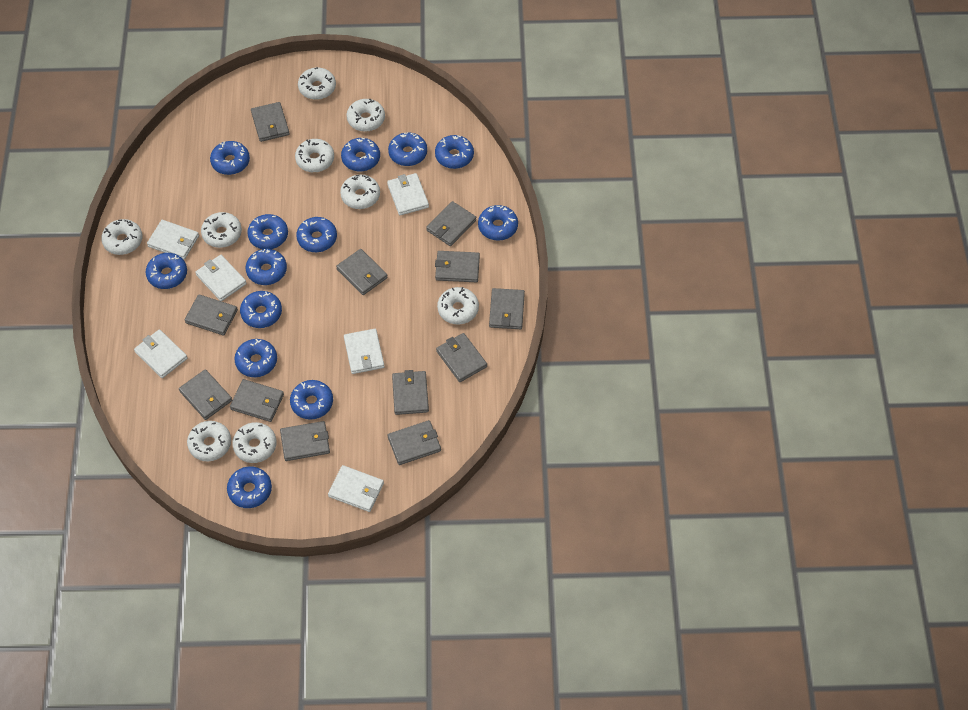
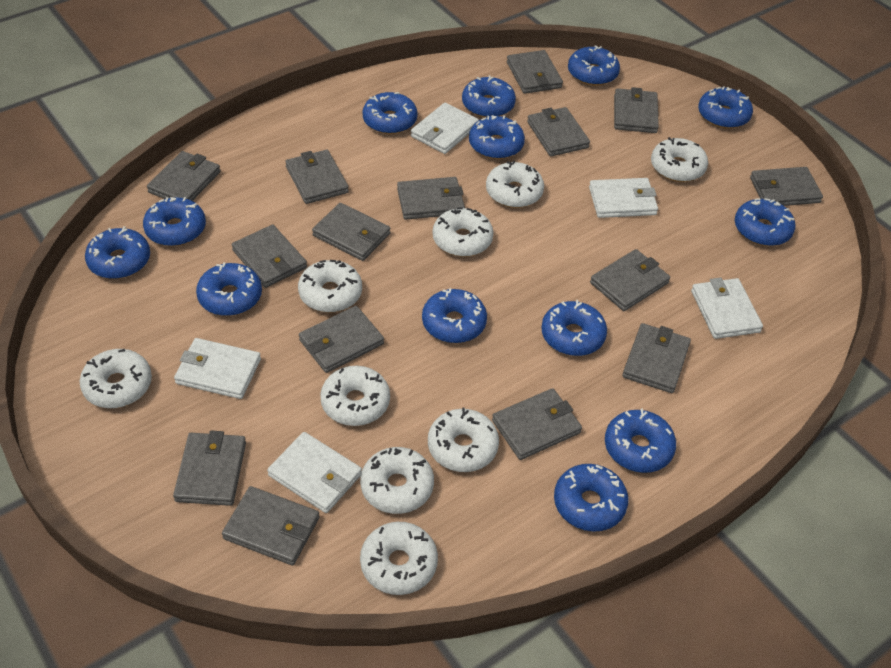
grey wallet: [179,369,232,420] [185,294,238,335] [230,379,284,422] [251,102,290,142] [280,421,330,461] [336,249,388,295] [387,420,441,465] [392,370,429,415] [426,201,476,246] [435,251,480,282] [436,333,487,382] [489,288,525,329] = 12 -> [147,151,221,201] [173,431,246,506] [222,486,320,565] [232,224,307,288] [285,150,349,204] [299,306,384,373] [312,203,391,261] [397,177,465,220] [492,388,582,460] [507,50,563,94] [527,107,590,156] [590,249,670,311] [614,87,659,133] [622,323,691,393] [750,167,823,206] = 15
white wallet: [134,329,188,378] [147,220,199,259] [195,255,247,301] [328,465,384,512] [344,329,385,374] [387,173,429,215] = 6 -> [174,338,261,399] [267,432,362,513] [411,102,479,154] [589,178,658,218] [691,278,763,339] = 5

